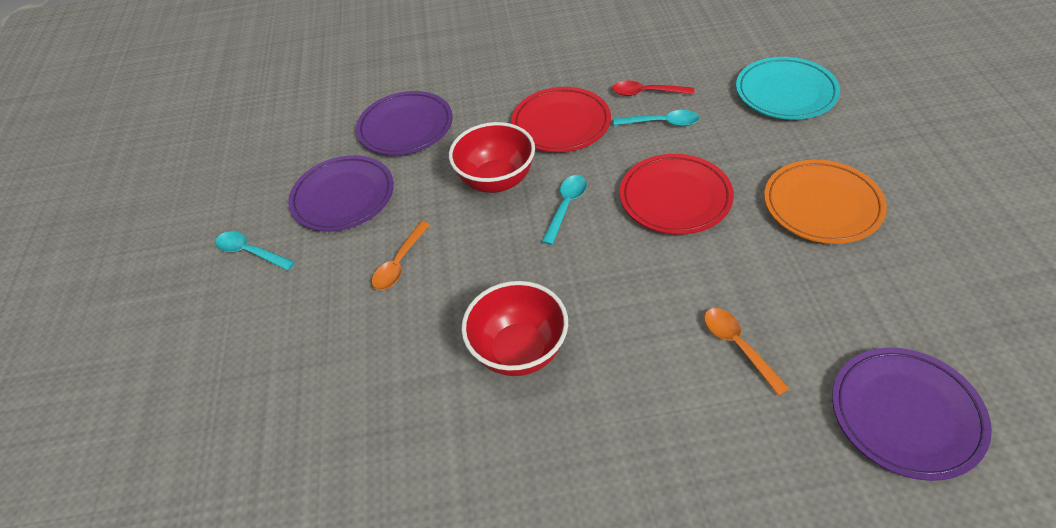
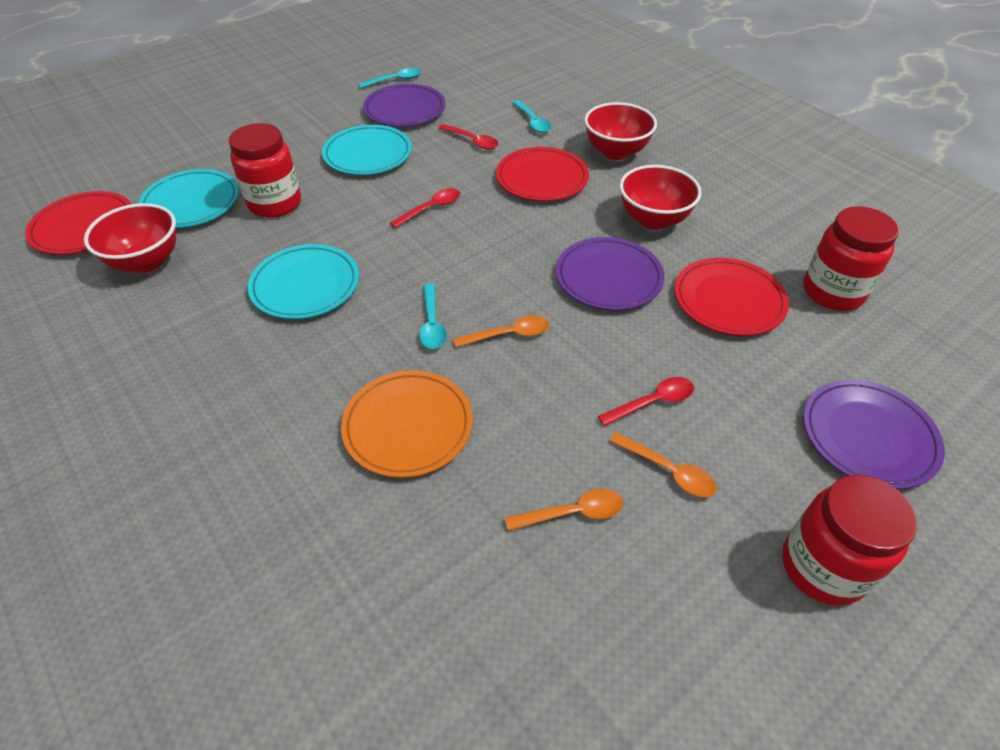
orange spoon: [372,221,430,290] [704,308,789,396] = 2 -> [454,315,549,347] [505,488,624,531] [610,432,717,497] = 3
red bowl: [449,122,535,193] [461,281,568,376] = 2 -> [84,203,176,273] [584,102,657,160] [620,165,702,230] = 3
red jar: none = 0 -> [228,123,301,218] [782,475,917,606] [803,206,899,311] = 3
red plate: [511,87,611,152] [620,154,734,235] = 2 -> [25,191,131,255] [496,147,589,201] [675,258,789,336] = 3
red spoon: [612,81,694,96] = 1 -> [390,188,460,228] [438,124,499,149] [598,377,694,426] = 3
turquoise plate: [736,57,840,120] = 1 -> [138,169,239,228] [248,244,359,319] [322,125,412,175] = 3

